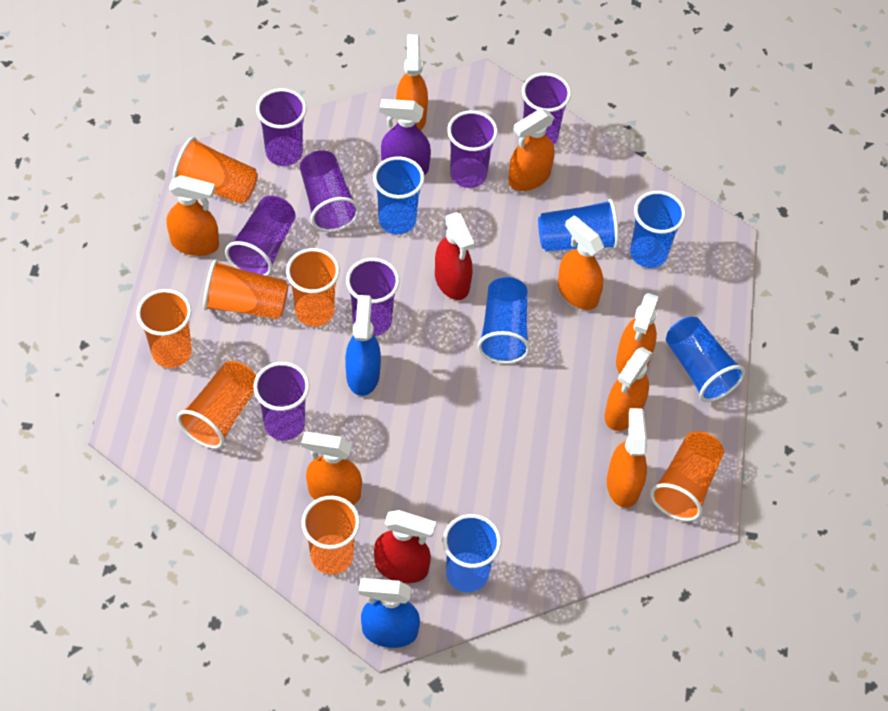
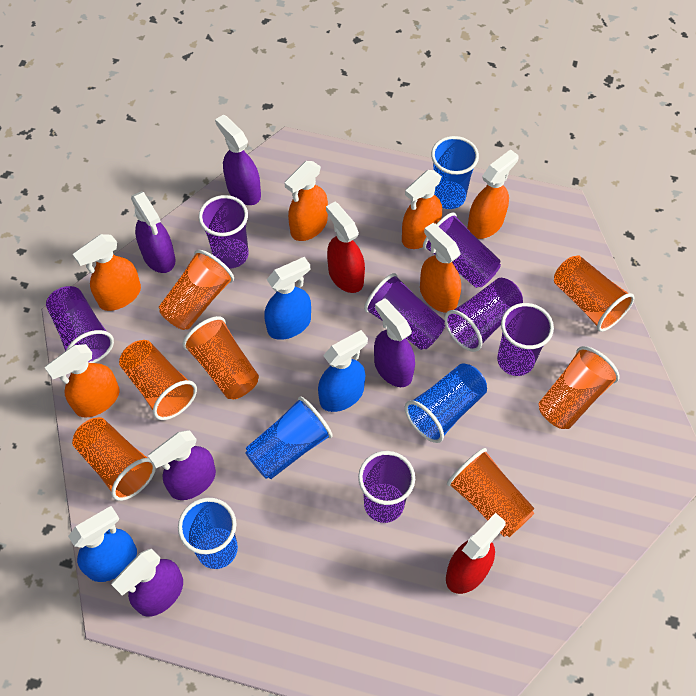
blue cup: [373,156,425,234] [443,514,501,593] [477,277,530,364] [538,199,619,252] [630,191,686,268] [666,317,745,402] = 6 -> [178,498,238,569] [245,397,333,479] [405,363,487,443] [431,136,479,209] = 4
blue spray bottle: [345,295,381,396] [359,578,420,648] = 2 -> [68,506,137,582] [264,257,311,340] [318,330,368,412] = 3
orange spray bottle: [166,175,219,256] [301,432,362,505] [396,34,428,131] [508,109,555,191] [558,215,604,310] [605,347,653,431] [607,408,648,508] [616,293,659,374] = 8 -> [45,344,120,418] [73,234,141,311] [284,161,328,241] [402,170,442,249] [420,223,461,313] [467,149,519,239] = 6
purple spray bottle: [380,99,431,175] = 1 -> [111,549,183,617] [131,191,175,273] [148,430,216,500] [215,114,261,205] [374,298,415,387] = 5

